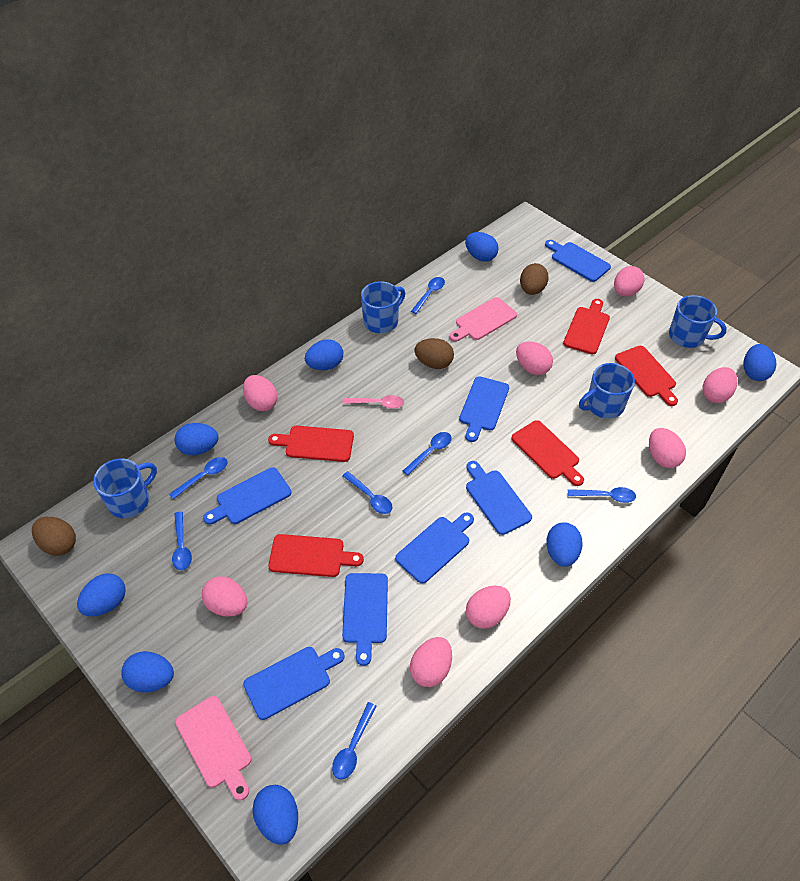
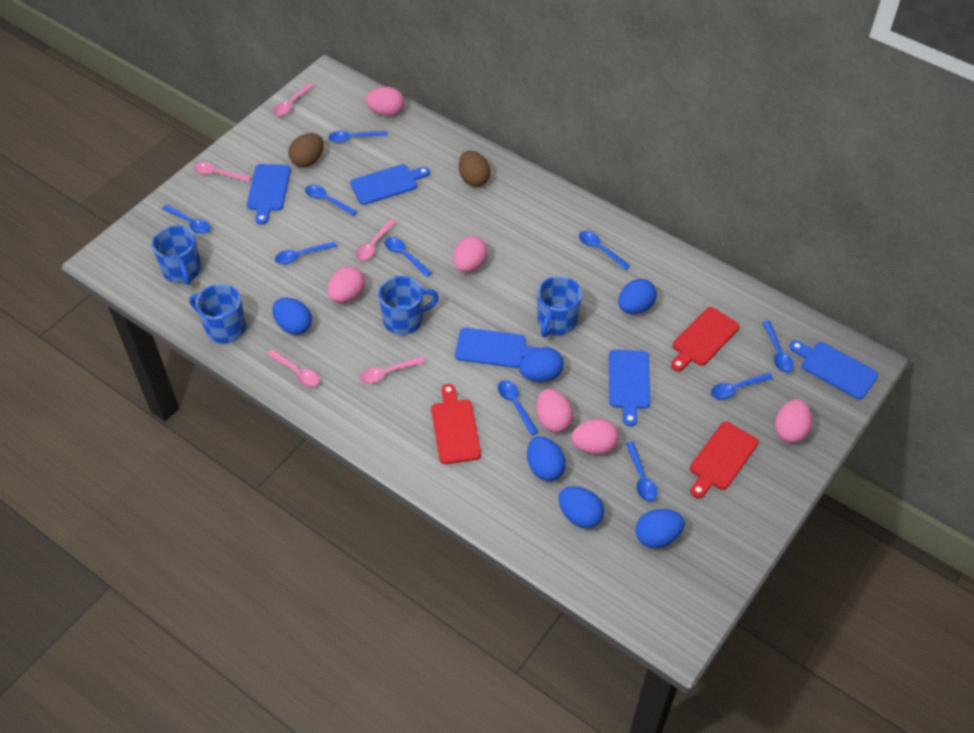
blue cutting board: [203,467,291,525] [243,647,344,720] [342,573,388,666] [395,512,474,584] [459,376,509,442] [466,461,532,535] [545,240,611,282] = 7 -> [247,164,291,225] [350,164,430,205] [455,328,538,368] [609,350,650,426] [789,340,878,399] = 5
blue egg: [77,573,126,616] [121,651,174,692] [174,423,219,455] [252,785,298,845] [305,340,343,370] [465,232,499,262] [546,522,583,567] [744,344,776,381] = 8 -> [272,298,312,335] [519,347,564,382] [527,436,566,481] [558,486,604,528] [618,279,657,314] [635,509,685,548] = 6
blue spoon: [169,457,228,499] [172,511,192,570] [332,702,377,780] [342,471,393,514] [403,432,452,475] [411,277,445,314] [568,487,636,503] = 7 -> [162,204,210,234] [275,241,337,264] [305,185,357,216] [328,131,387,143] [385,237,432,277] [498,380,538,436] [579,231,630,270] [625,442,658,501] [711,372,773,400] [762,321,794,373] = 10
brown egg: [32,517,76,556] [414,338,454,369] [520,263,549,295] = 3 -> [288,133,324,167] [459,151,490,187] = 2
pink cutting board: [175,696,252,800] [450,297,517,342] = 2 -> none = 0
pink egg: [202,577,247,616] [243,375,277,411] [410,637,452,687] [466,586,511,629] [516,341,553,375] [614,266,645,296] [649,428,686,468] [703,367,738,403] = 8 -> [327,266,365,303] [365,87,404,116] [453,236,488,272] [536,389,573,433] [571,419,619,454] [775,399,812,443] = 6
pink spoon: [342,395,404,409] = 1 -> [193,162,251,182] [267,349,320,387] [273,83,314,116] [356,220,396,261] [360,356,425,384] = 5
red cutting board: [268,426,354,462] [268,534,364,577] [512,420,584,486] [563,299,610,354] [615,346,678,406] = 5 -> [431,384,481,464] [671,307,739,371] [690,422,759,498] = 3

